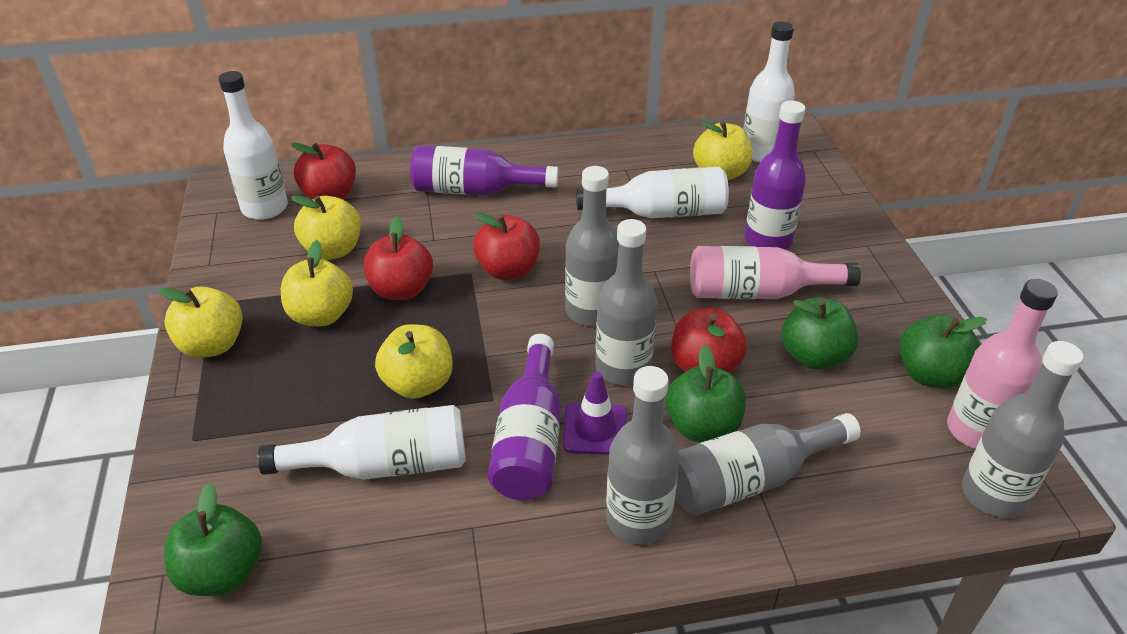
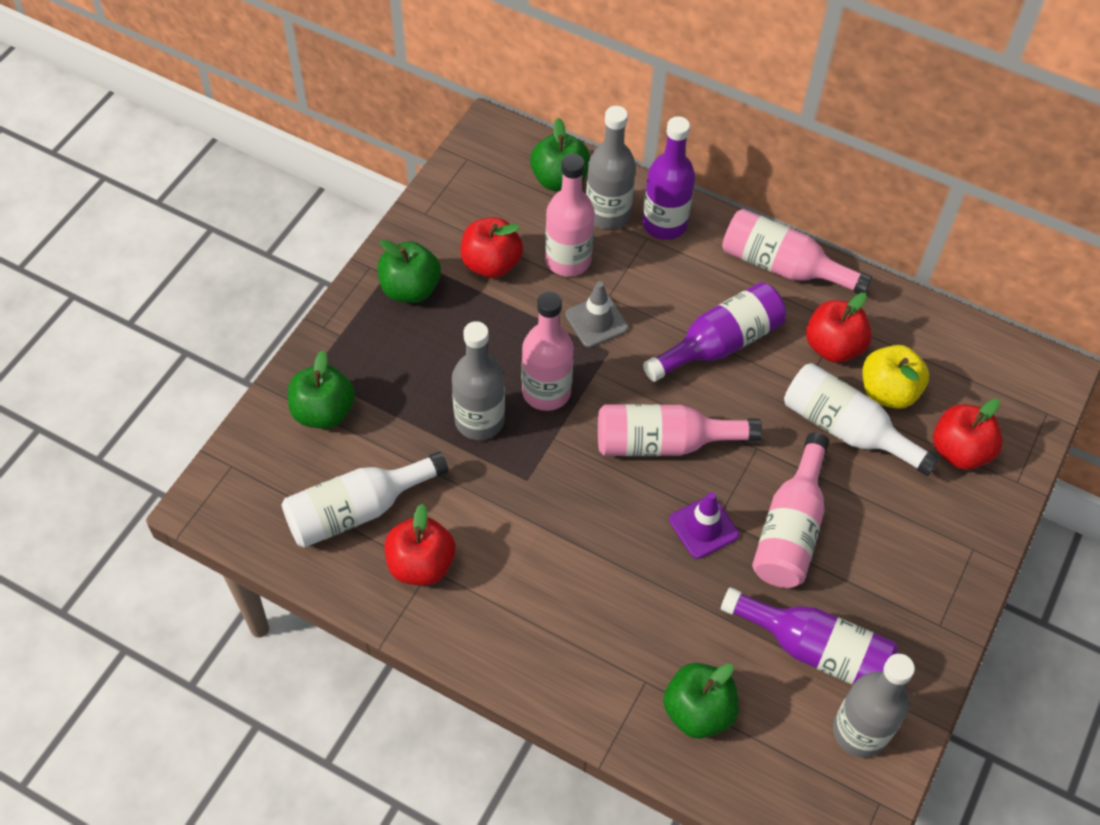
grey bottle: [565,166,619,326] [595,219,657,385] [606,366,679,545] [675,413,861,515] [962,341,1083,518] = 5 -> [452,321,505,440] [586,106,636,229] [833,654,915,758] = 3
grey traffic cone: none = 0 -> [565,281,629,348] = 1
pink bottle: [690,246,861,299] [947,279,1058,449] = 2 -> [522,291,574,411] [545,154,595,277] [598,404,762,456] [722,209,872,294] [752,433,829,588] = 5
white bottle: [218,71,288,220] [257,405,465,480] [576,167,729,218] [743,21,795,162] = 4 -> [282,452,449,548] [784,363,940,476] = 2
yellow apple: [159,287,243,358] [281,240,353,326] [291,195,361,260] [375,324,453,399] [693,120,753,180] = 5 -> [862,345,929,409] = 1

